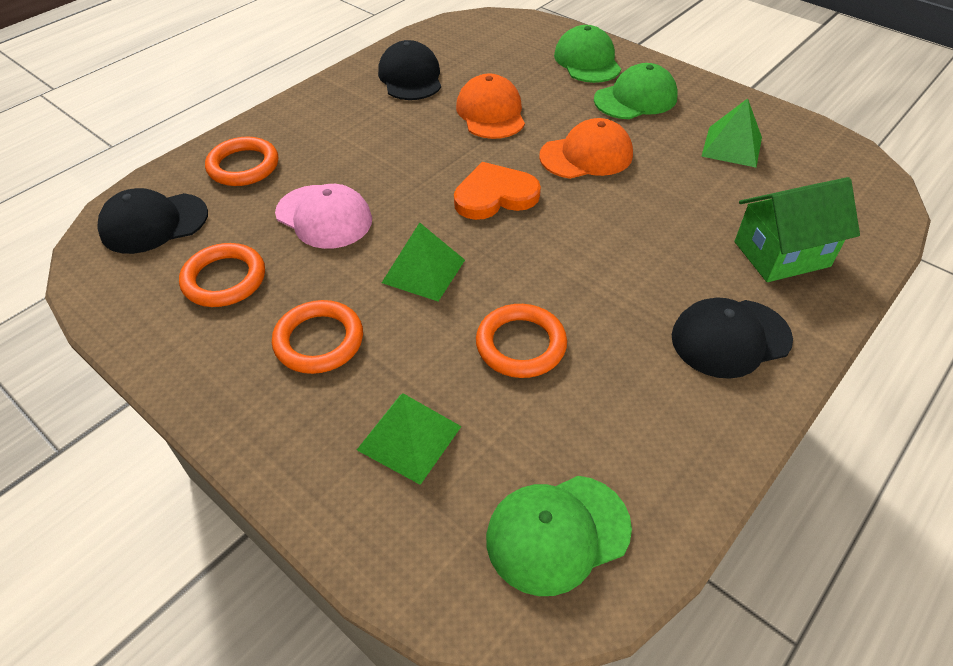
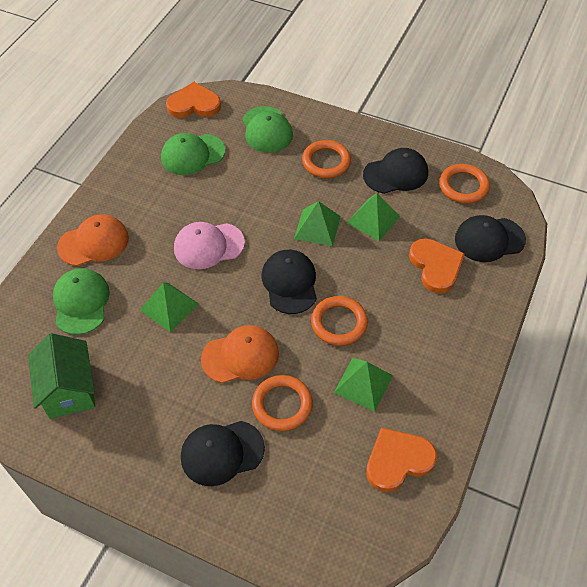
black cap: [97,188,208,254] [378,40,441,100] [672,298,793,379] = 3 -> [181,421,265,486] [262,250,317,314] [363,148,428,194] [455,215,526,262] = 4
green pyramid: [357,393,462,485] [382,222,465,301] [701,98,762,168] = 3 -> [140,282,199,332] [294,201,341,246] [334,358,393,412] [347,193,400,241] = 4
orange heart: [454,162,541,220] = 1 -> [166,82,221,118] [366,427,437,492] [409,238,465,293] = 3

